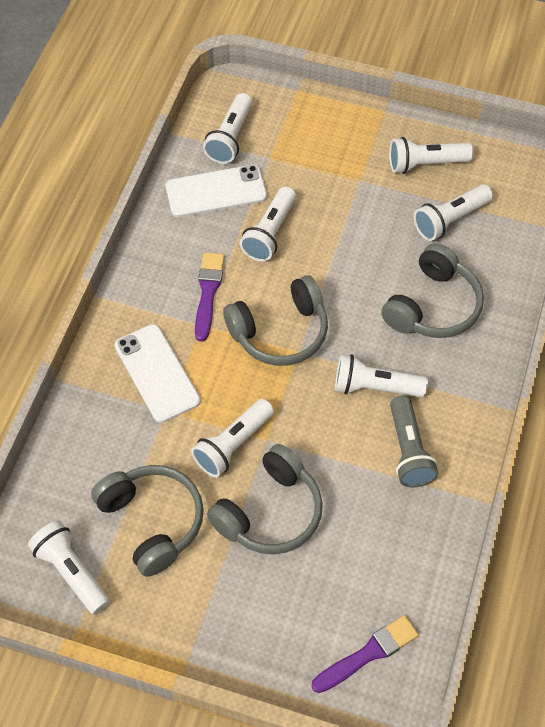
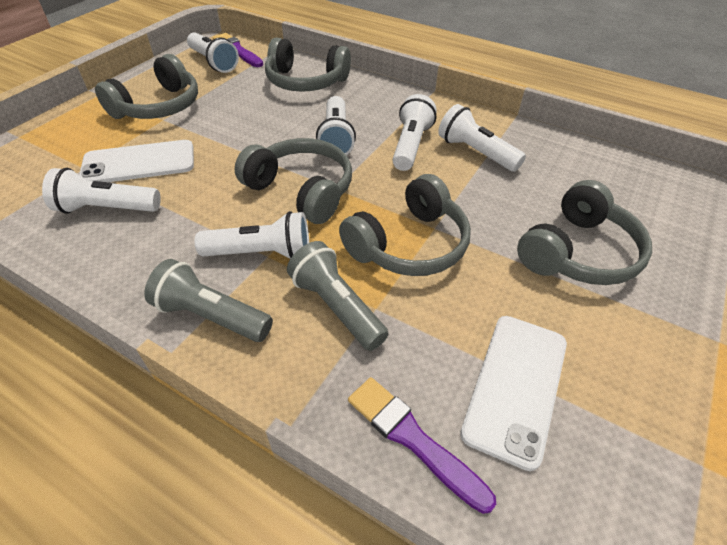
grey flashlight: [390,395,438,488] = 1 -> [144,259,273,342] [287,241,389,351] = 2
grey headphones: [91,465,204,577] [207,444,323,554] [223,275,328,366] [381,243,484,338] = 4 -> [95,54,198,119] [235,138,352,224] [265,38,351,92] [339,174,471,276] [517,180,652,285] = 5
white flashlight: [28,520,110,615] [191,399,274,478] [203,93,253,164] [240,187,296,262] [335,354,428,397] [389,137,473,174] [414,185,493,241] = 7 -> [42,168,161,214] [187,32,239,73] [195,211,309,259] [316,96,356,155] [392,94,437,171] [438,104,526,172] = 6

